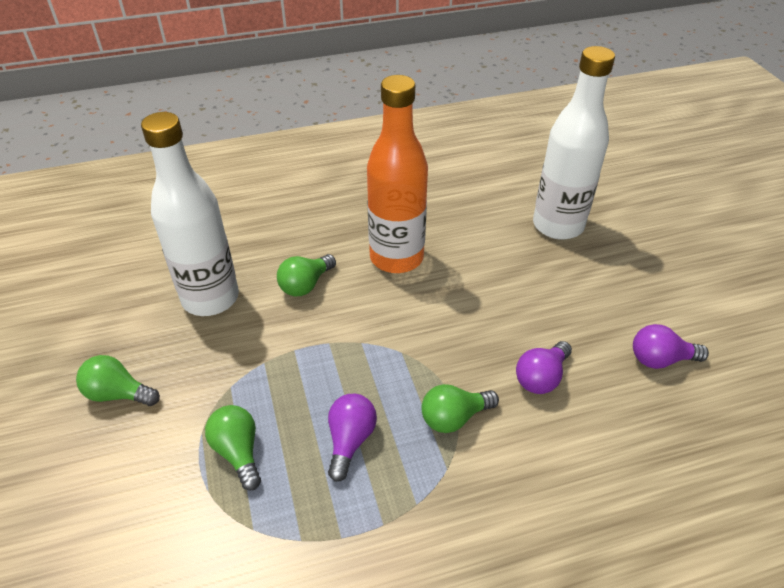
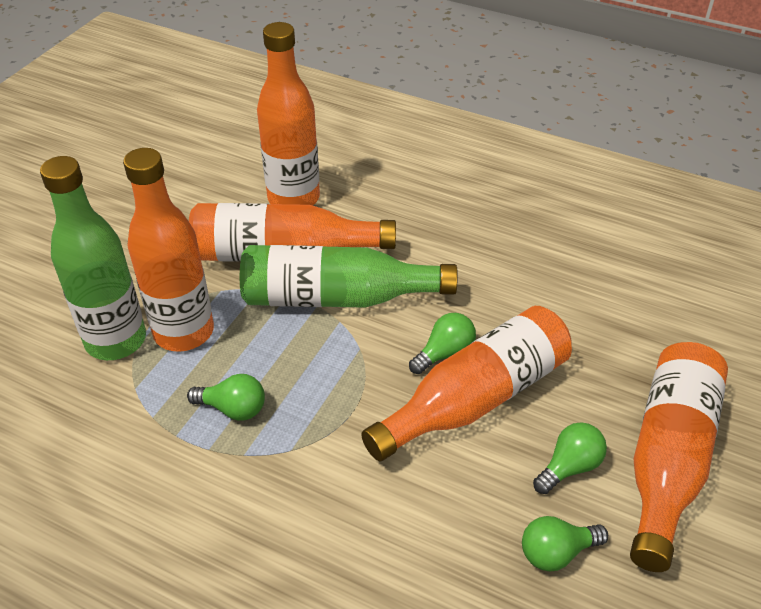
green bottle: none = 0 -> [40,156,146,360] [240,245,458,308] = 2
orange bottle: [367,75,428,273] = 1 -> [123,148,214,352] [189,203,396,262] [257,22,320,206] [361,306,572,462] [630,342,728,572] = 5
purple light bulb: [328,394,377,482] [516,341,572,394] [633,324,709,369] = 3 -> none = 0
white bottle: [141,112,239,316] [533,46,615,240] = 2 -> none = 0

